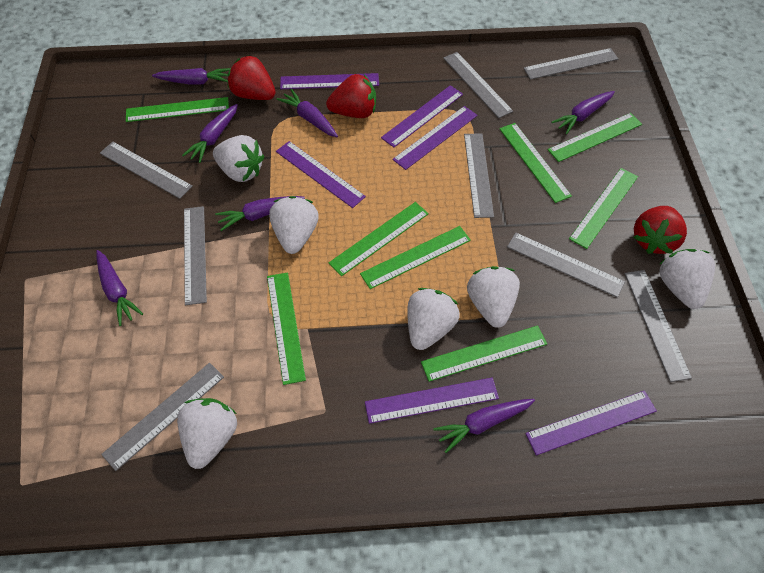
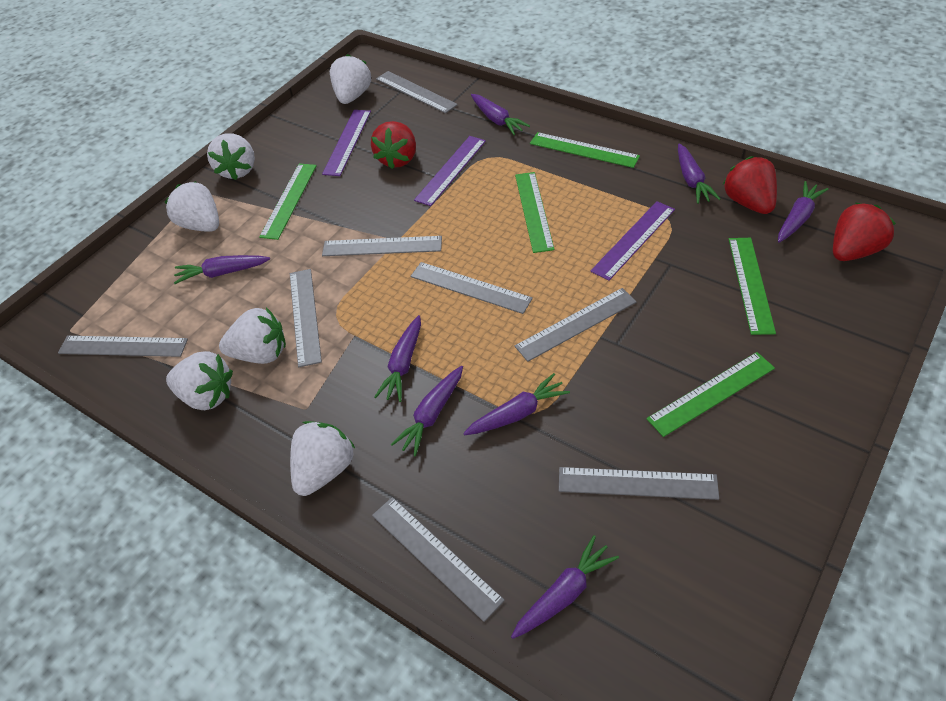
green ruler: [126,97,229,122] [267,272,306,385] [329,202,429,276] [360,226,471,289] [421,326,547,382] [499,123,572,203] [548,113,642,162] [569,168,638,249] = 8 -> [259,163,317,240] [515,172,555,253] [530,132,640,168] [647,352,775,437] [729,238,776,335] = 5
purple carrot: [96,250,143,326] [152,68,231,85] [182,104,238,163] [215,196,305,231] [276,89,338,137] [433,399,535,453] [551,91,615,134] = 7 -> [174,255,270,284] [374,315,421,402] [390,366,463,456] [463,373,570,435] [471,94,530,135] [511,535,619,639] [678,144,720,204] [778,181,829,243] = 8
purple ruler: [276,141,366,208] [280,73,379,89] [365,378,499,424] [381,85,463,147] [393,106,478,170] [525,390,657,455] = 6 -> [322,110,371,176] [414,136,486,206] [590,201,675,281] = 3

